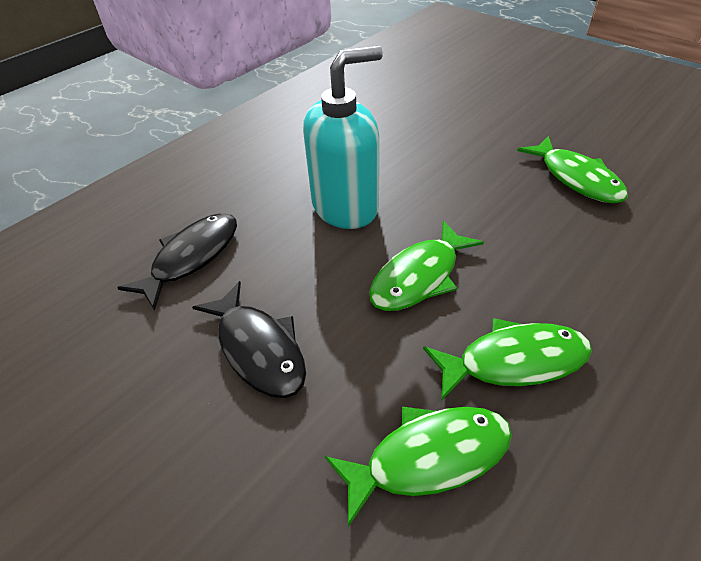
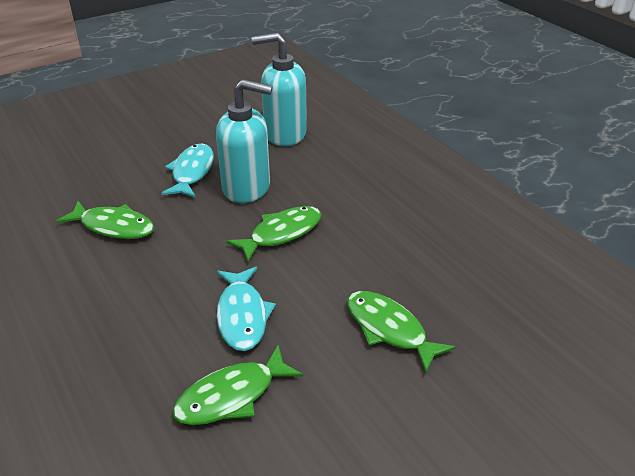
black fish: [117,213,237,311] [192,281,306,398] = 2 -> none = 0
turquoise fish: none = 0 -> [161,144,214,198] [217,267,276,351] = 2
turquoise soap dispenser: [303,46,383,229] = 1 -> [216,79,272,203] [251,33,307,146] = 2

